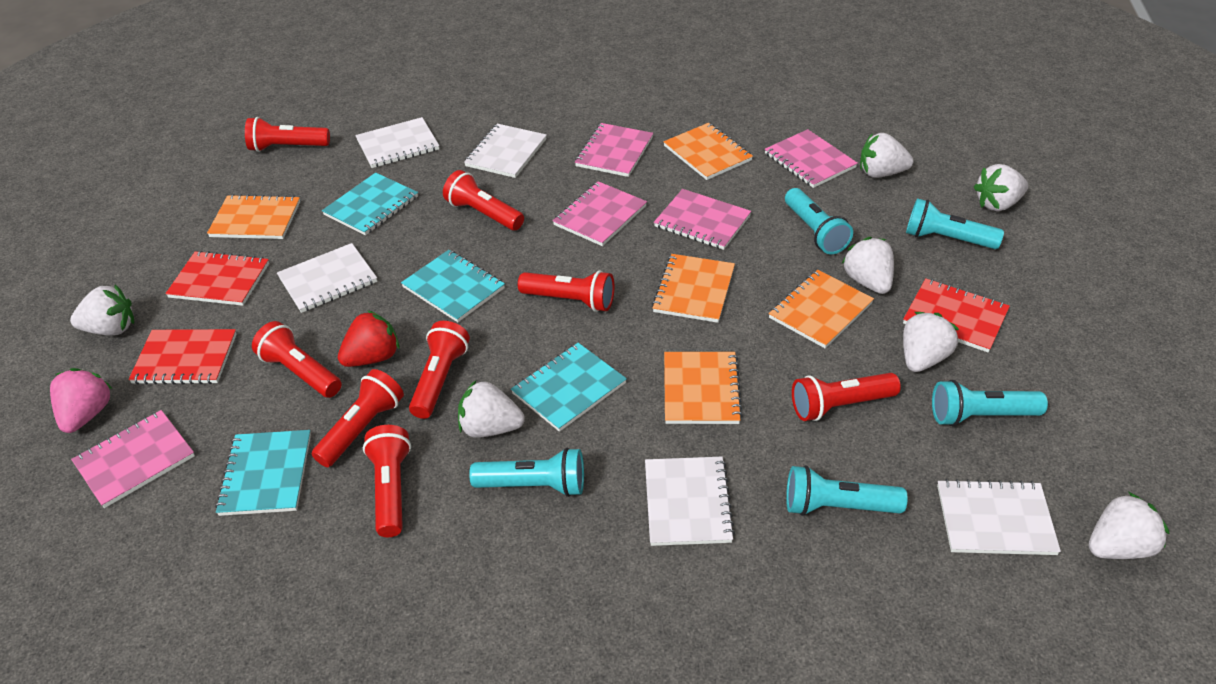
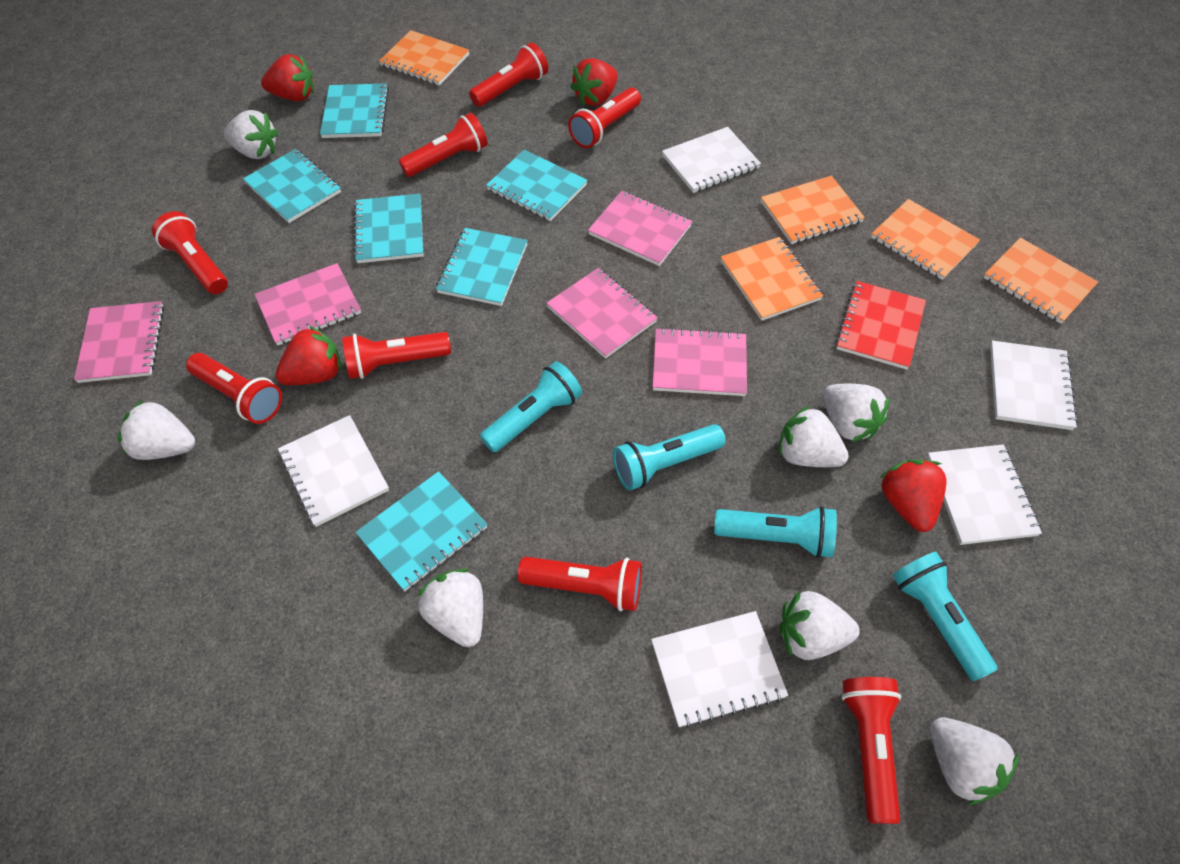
pink strawberry: [50,368,113,433] = 1 -> none = 0
red notebook: [128,329,237,385] [165,251,269,306] [903,278,1010,353] = 3 -> [836,281,926,370] = 1
red strawberry: [338,310,400,367] = 1 -> [261,54,314,101] [276,326,342,385] [570,58,618,106] [880,460,946,532] = 4
turquoise flashlight: [469,448,584,497] [785,188,853,254] [786,465,908,516] [906,198,1004,249] [932,380,1048,426] = 5 -> [480,361,582,453] [613,424,726,490] [714,506,837,558] [892,552,998,681] = 4
turquoise notebook: [215,430,311,516] [322,173,418,235] [401,250,505,322] [511,343,627,432] = 4 -> [243,149,341,223] [320,83,389,138] [354,194,423,263] [355,471,488,591] [436,228,528,306] [486,150,588,221] = 6

